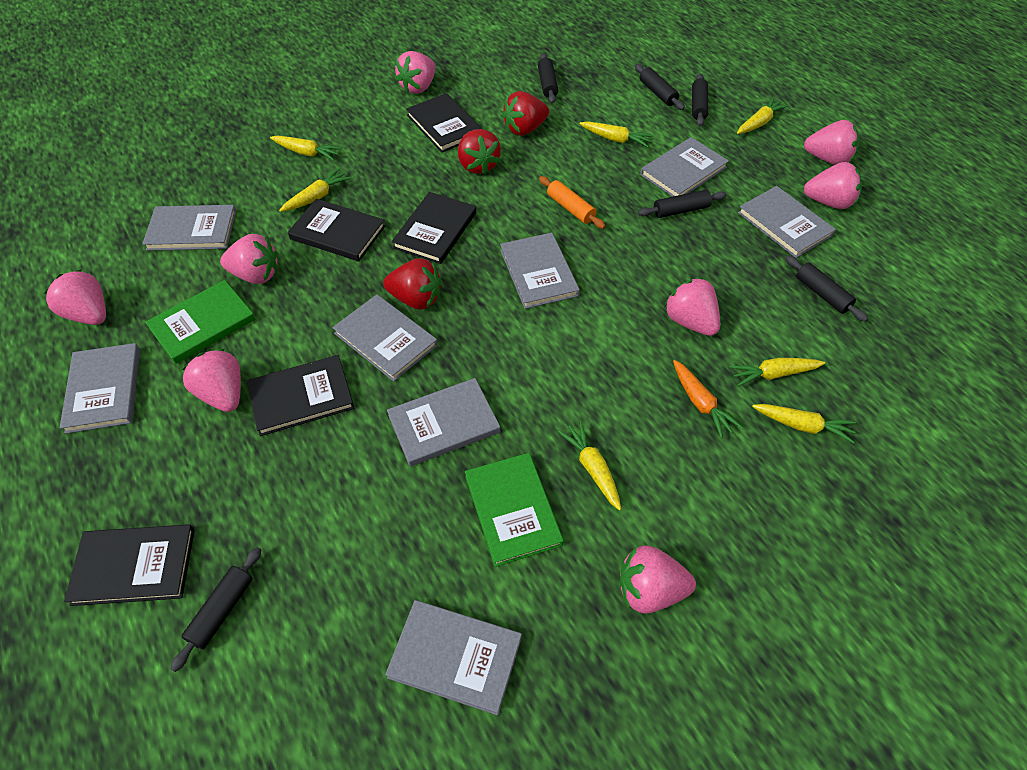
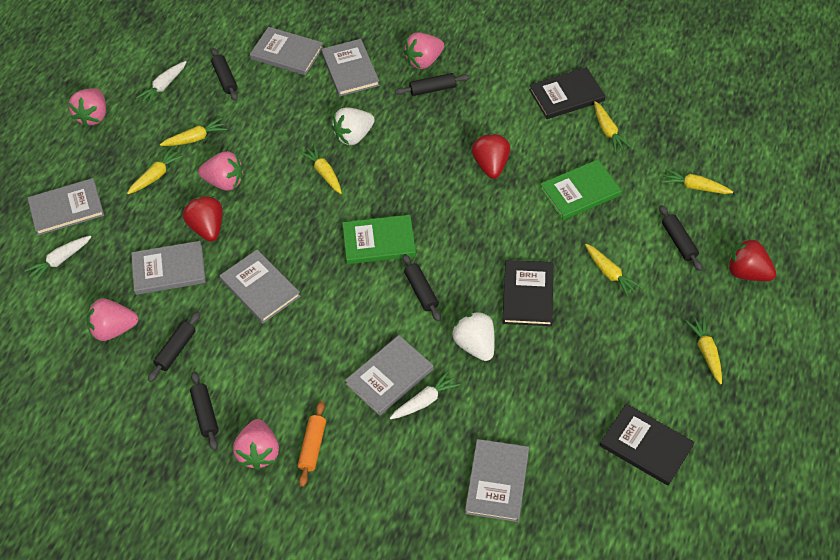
black book: [64,524,195,606] [247,355,354,436] [288,199,385,261] [392,192,476,264] [406,93,482,153] = 5 -> [502,260,553,326] [529,67,605,119] [600,404,695,486] = 3
grey book: [60,343,140,434] [142,205,236,251] [332,294,438,381] [385,600,522,715] [387,378,500,467] [500,232,580,309] [640,137,729,197] [738,186,836,258] = 8 -> [28,178,104,236] [131,241,206,295] [219,250,301,323] [250,27,323,75] [321,39,380,96] [345,335,434,416] [465,439,529,522] = 7
orange carrot: [673,360,742,438] = 1 -> none = 0
pink strawberry: [44,269,106,325] [182,349,241,412] [220,234,278,284] [395,51,436,94] [620,545,696,614] [664,278,720,336] [804,120,860,165] [804,162,862,209] = 8 -> [68,88,106,127] [87,299,138,341] [198,151,243,191] [233,419,279,470] [403,32,444,69] = 5
white carrot: none = 0 -> [25,236,91,282] [136,61,186,105] [390,370,461,419] = 3
white strawberry: none = 0 -> [332,107,375,145] [452,311,495,361] = 2

